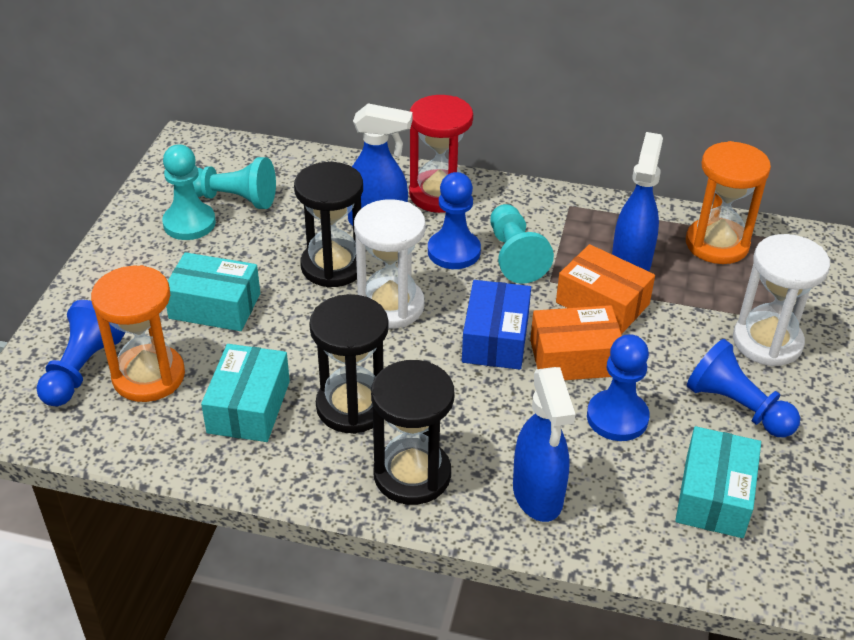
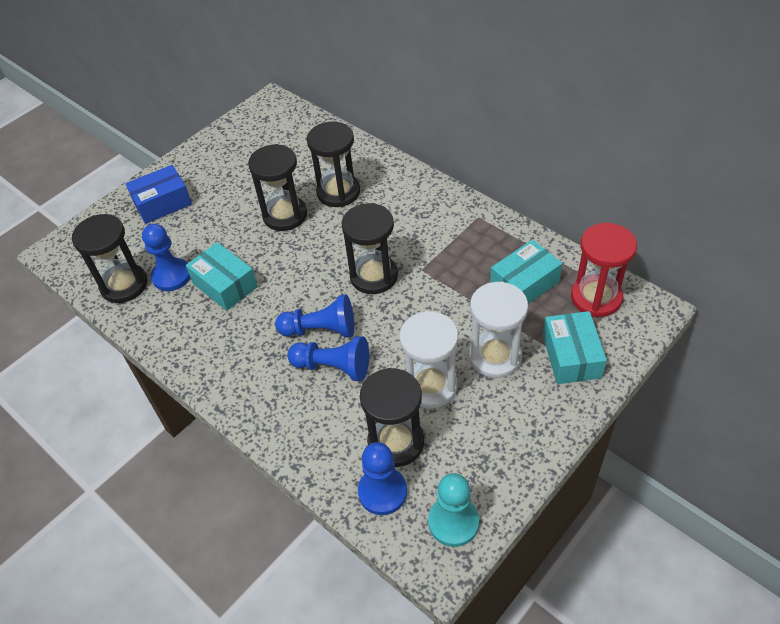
black hourglass: [294,162,363,288] [309,294,389,434] [371,360,454,505] = 3 -> [72,214,147,303] [248,144,307,231] [307,122,360,207] [342,203,398,294] [360,368,424,467] = 5
blue spray bottle: [348,103,412,226] [513,367,576,522] [612,132,663,271] = 3 -> none = 0
orange box: [530,305,622,380] [556,244,655,334] = 2 -> none = 0
orange hourglass: [91,265,185,402] [686,141,771,264] = 2 -> none = 0
turquoise pawn: [162,144,216,240] [193,157,276,209] [490,204,554,284] = 3 -> [428,473,479,547] = 1

